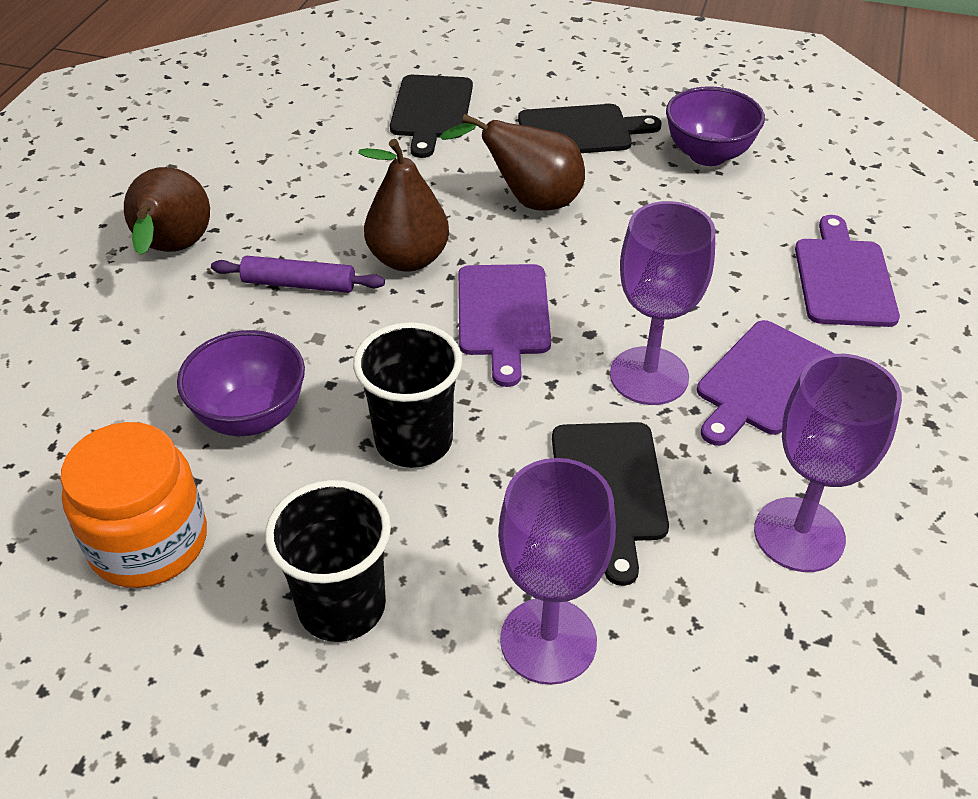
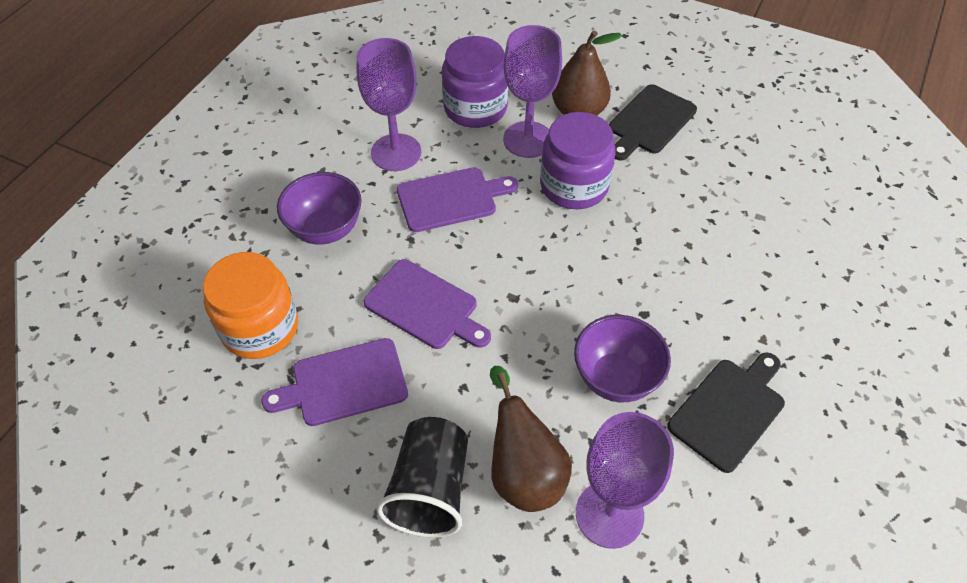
black cup: [265,480,391,642] [353,322,462,468] = 2 -> [376,417,468,538] = 1
black cutting board: [390,75,473,158] [518,104,661,153] [552,422,669,586] = 3 -> [609,84,697,161] [667,352,785,473] = 2
brown pear: [124,167,210,255] [358,139,449,272] [439,114,585,211] = 3 -> [490,366,572,512] [552,30,622,115] = 2
purple jar: none = 0 -> [442,36,509,128] [540,112,615,209] = 2
purple rolling pin: [211,256,385,293] = 1 -> none = 0

